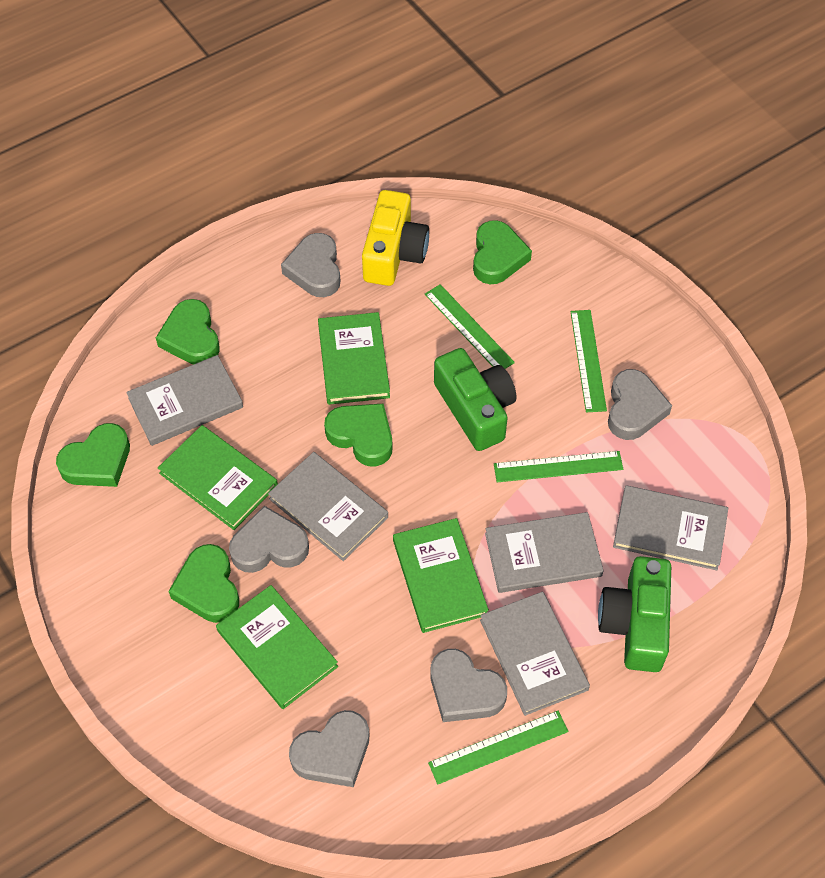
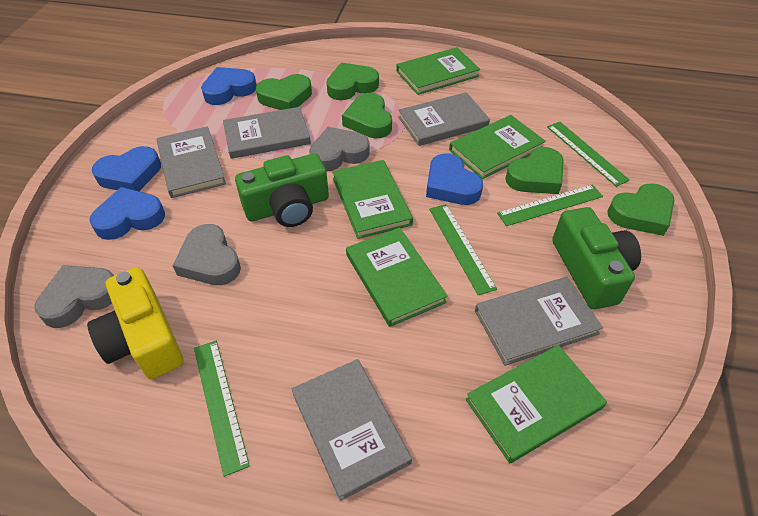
blue heart: none = 0 -> [89,187,165,240] [92,146,161,191] [201,67,257,105] [426,153,483,205] = 4
green book: [158,425,278,530] [216,585,338,709] [318,312,390,405] [393,518,489,633] = 4 -> [332,160,413,239] [346,228,448,327] [396,47,480,95] [449,115,546,179] [466,345,607,463] = 5
grey heart: [229,506,309,573] [281,233,340,297] [289,710,370,787] [431,649,507,722] [608,369,672,440] = 5 -> [34,265,114,328] [172,224,241,285] [309,127,370,172] = 3

